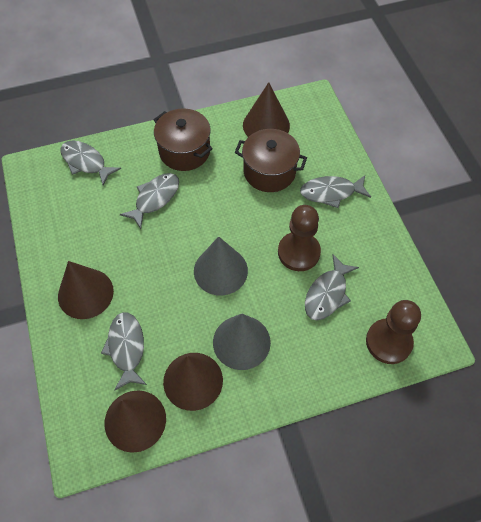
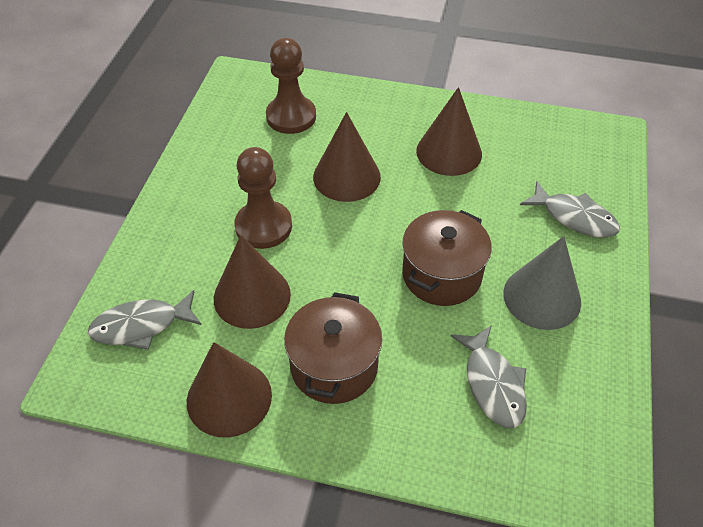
grey cone: [194,236,248,295] [213,314,271,370] = 2 -> [503,236,581,330] = 1
grey fish: [60,141,121,186] [101,312,147,391] [120,173,179,229] [300,175,371,208] [305,254,359,320] = 5 -> [88,290,201,350] [451,325,527,428] [520,181,620,238] = 3

